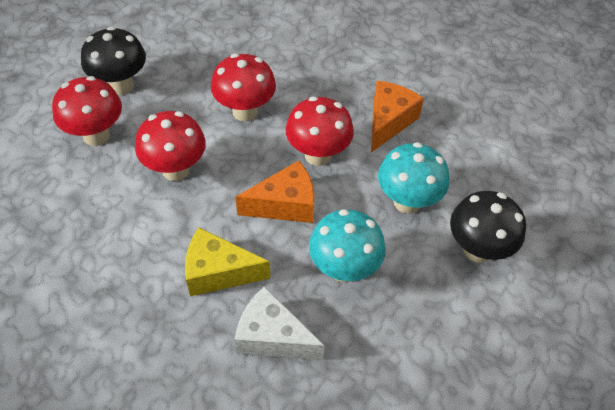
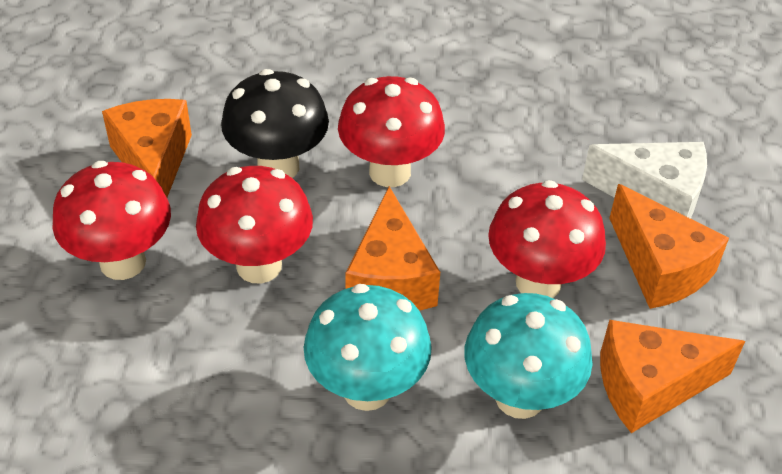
black mushroom: [81,27,146,95] [450,191,526,262] = 2 -> [221,69,329,178] = 1
orange cheese: [236,161,314,223] [371,81,424,152] = 2 -> [102,99,192,197] [345,186,440,311] [600,320,745,433] [609,184,729,309] = 4
yellow cheese: [185,228,270,296] = 1 -> none = 0

